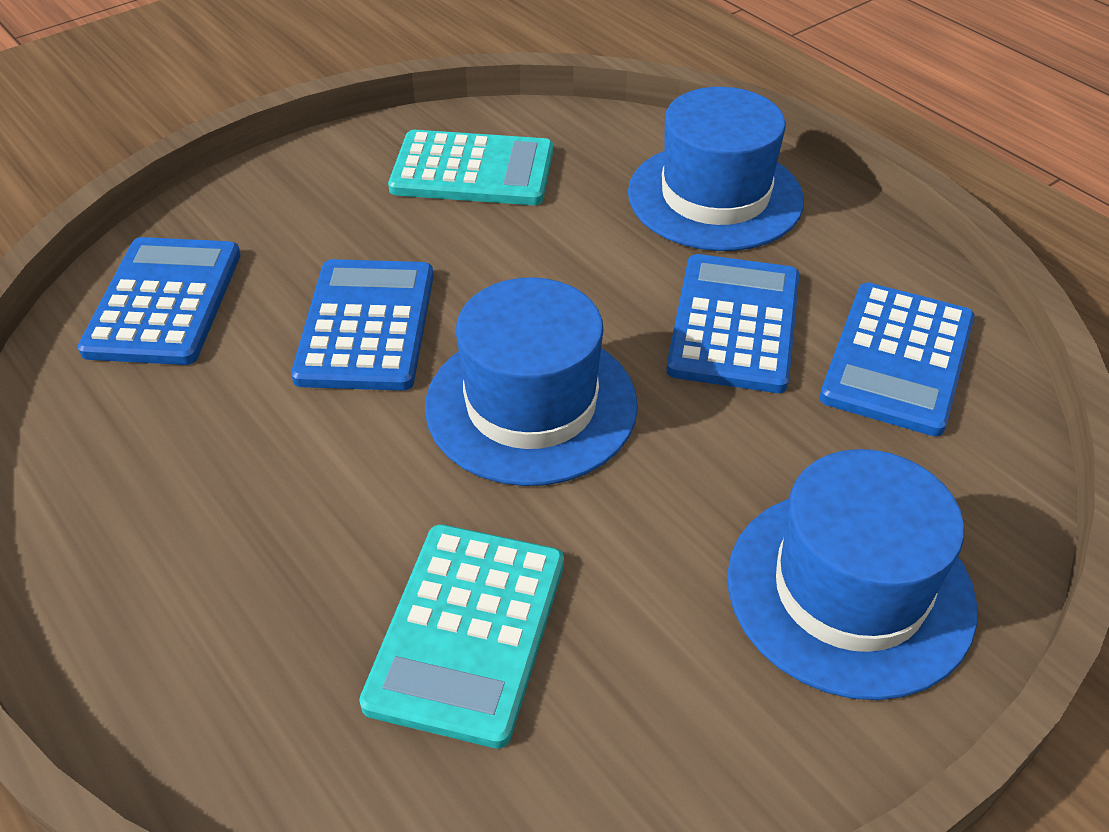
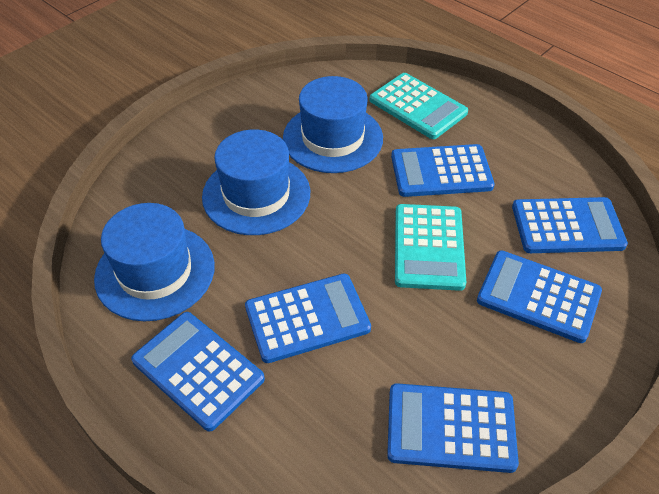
blue calculator: [77,237,241,365] [291,259,434,391] [666,254,799,393] [820,283,975,436] = 4 -> [131,312,265,431] [245,274,371,363] [387,383,519,473] [391,144,495,197] [477,250,602,343] [512,197,628,253] = 6

